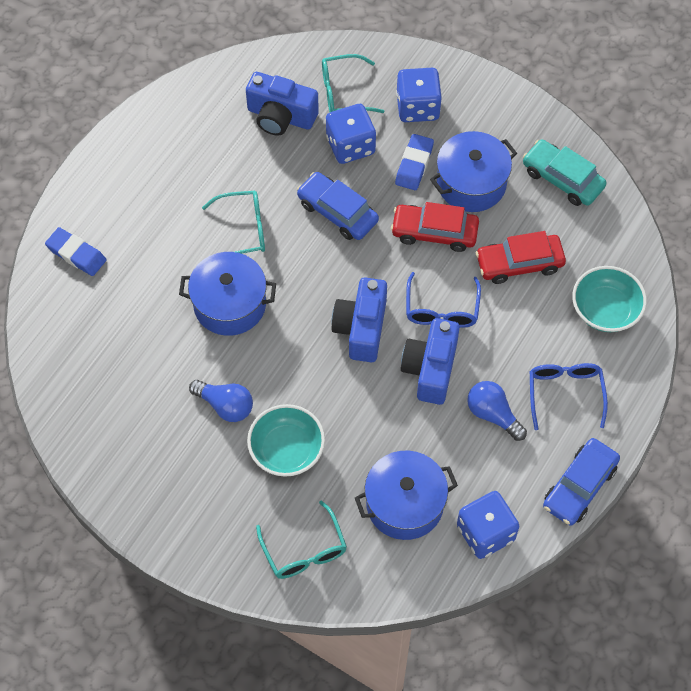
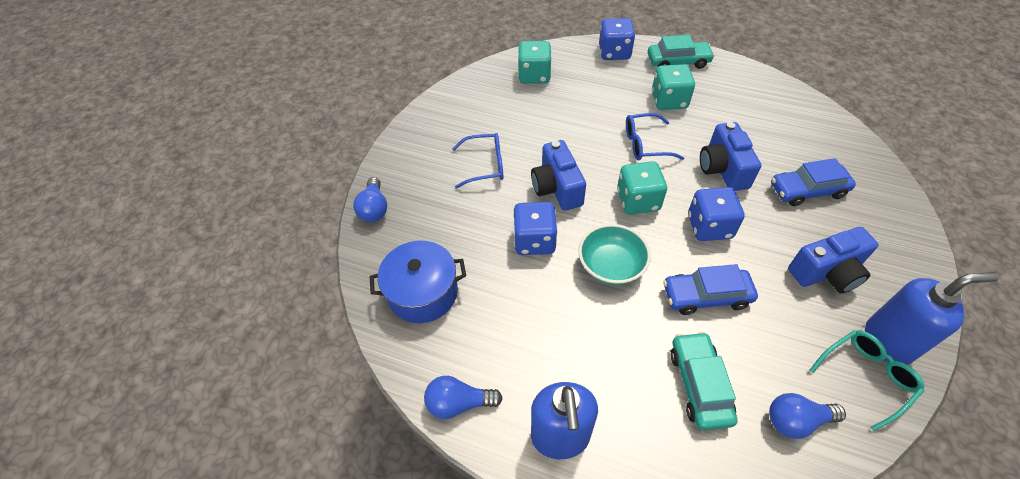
blue eraser: [45,227,106,276] [395,134,434,190] = 2 -> none = 0
blue light bulb: [189,380,253,422] [467,381,527,441] = 2 -> [353,177,387,222] [424,376,503,419] [769,393,846,439] = 3
blue pot: [179,252,276,336] [355,451,458,540] [430,131,517,212] = 3 -> [370,241,466,323] = 1
blue soap dispenser: none = 0 -> [531,382,598,459] [865,272,999,365] = 2
red car: [391,202,479,252] [476,231,566,284] = 2 -> none = 0
turquoise bowl: [247,404,325,477] [572,266,647,332] = 2 -> [578,224,651,285] = 1
turquoise car: [523,139,607,206] = 1 -> [648,35,715,69] [670,332,737,430] = 2
turquoise dice: none = 0 -> [518,41,551,84] [617,161,667,215] [652,64,695,110] = 3
turquoise glasses: [202,191,265,254] [256,500,347,579] [322,54,384,113] = 3 -> [809,330,925,431] = 1

